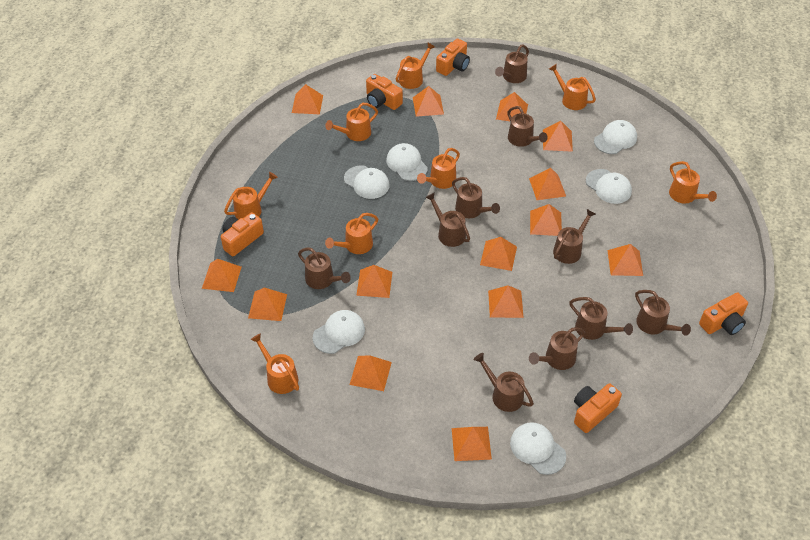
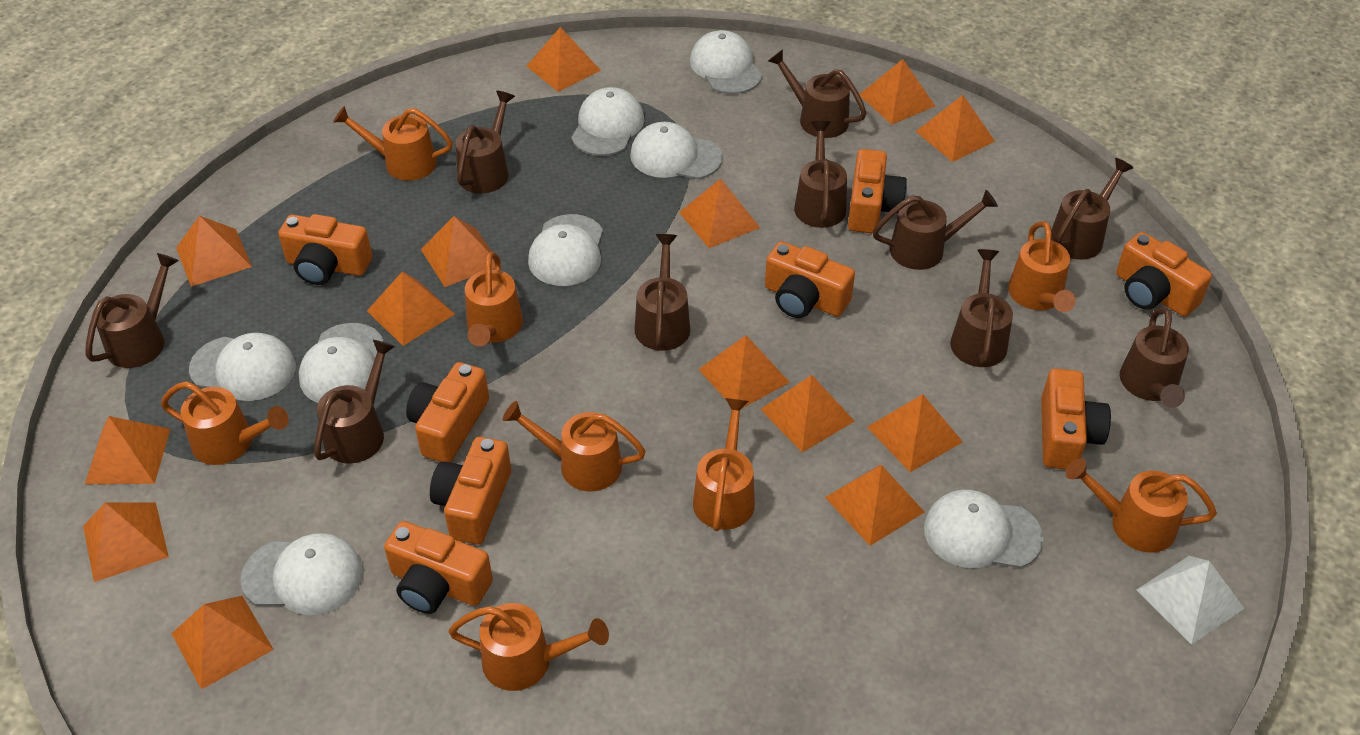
orange camera: [221,212,264,256] [366,74,403,110] [436,39,470,76] [574,383,622,433] [699,292,748,335] = 5 -> [278,214,372,285] [384,521,493,614] [406,362,489,462] [430,437,511,545] [765,241,855,318] [848,149,907,233] [1041,368,1111,470] [1116,232,1212,317] = 8
white cap: [313,310,365,354] [344,165,390,199] [386,143,428,181] [510,422,566,475] [586,169,632,204] [594,120,637,154] = 6 -> [189,333,296,401] [241,533,363,615] [299,323,384,403] [528,214,603,286] [571,87,644,156] [630,122,723,179] [690,30,762,94] [924,490,1043,568] = 8
white pyramid: none = 0 -> [1137,556,1245,645] = 1

